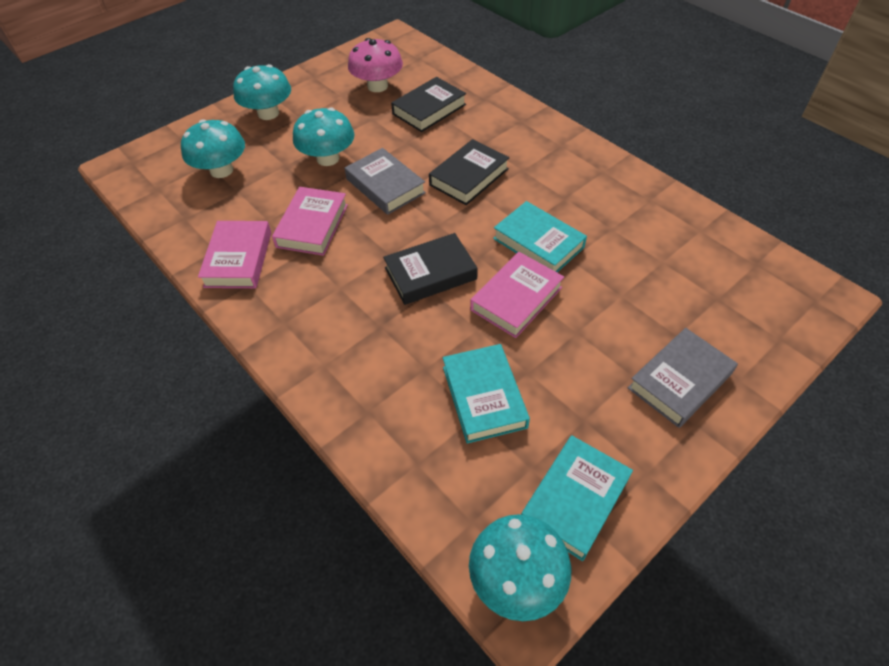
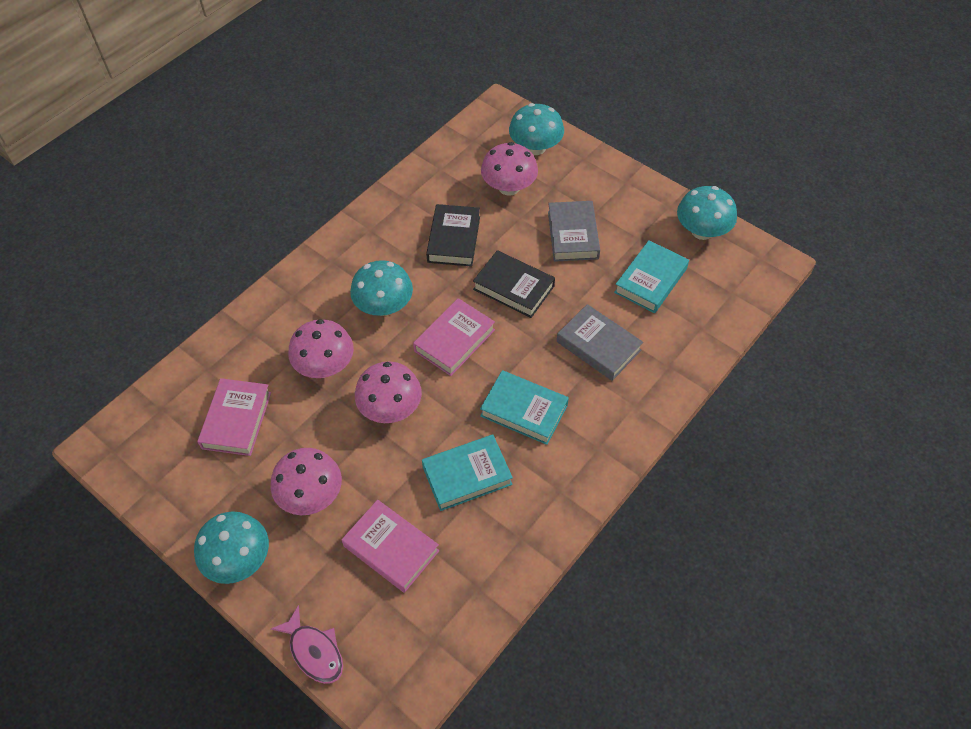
black book: [383,233,478,305] [391,77,466,132] [429,139,510,205] = 3 -> [426,204,480,267] [473,250,555,318] = 2
pink fish: none = 0 -> [271,605,343,684] = 1
pink mushroom: [348,38,403,92] = 1 -> [270,448,342,515] [288,319,354,378] [355,362,422,423] [481,142,538,196] = 4

